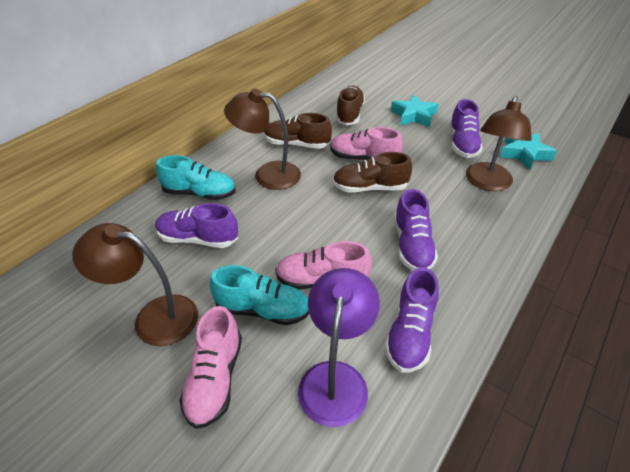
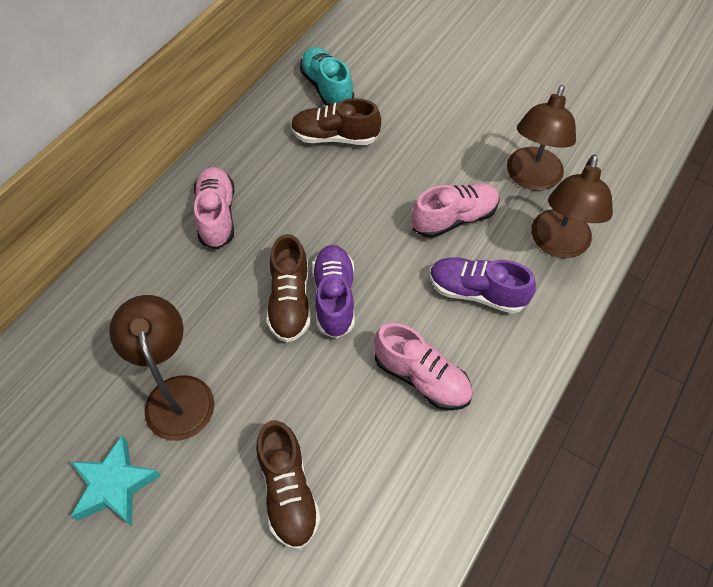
purple lamp: [298,268,380,427] = 1 -> none = 0
purple shoe: [155,203,238,248] [385,267,439,372] [394,189,438,271] [449,99,483,158] = 4 -> [312,245,355,339] [430,257,536,314] = 2
turquoise shoe: [156,155,236,200] [210,265,309,325] = 2 -> [300,47,354,105] = 1
turquoise star: [391,94,438,127] [500,133,557,170] = 2 -> [71,435,161,526] = 1

